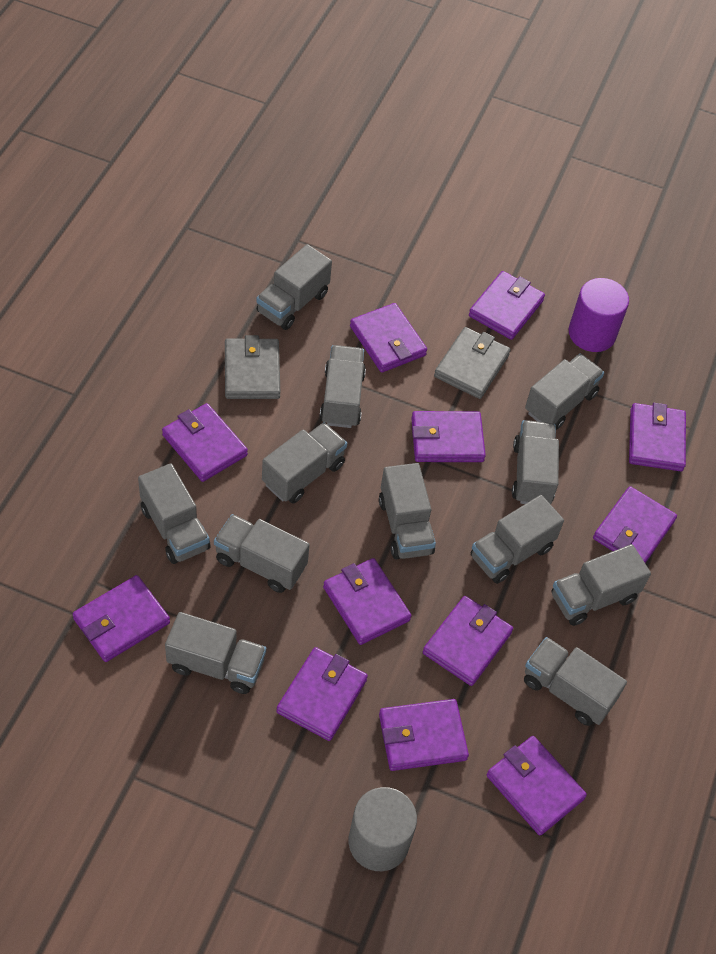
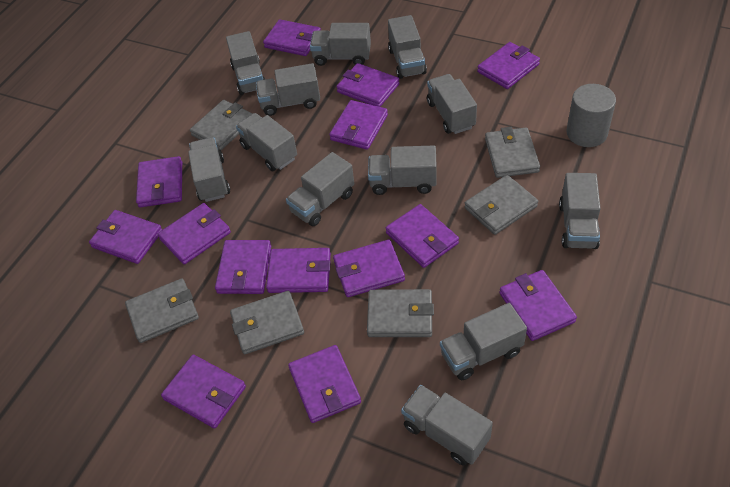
grey wallet: [225,335,280,399] [434,327,511,399] = 2 -> [125,278,199,343] [190,100,252,150] [230,291,304,354] [367,289,434,337] [464,175,538,235] [485,127,540,178] = 6
purple cylinder: [569,278,629,352] = 1 -> none = 0
purple wallet: [73,575,170,662] [162,403,248,482] [276,647,368,741] [323,558,411,645] [350,303,427,373] [379,699,469,771] [411,411,486,462] [423,596,513,686] [469,271,545,340] [487,736,587,835] [593,486,677,563] [629,403,686,471] = 12 -> [89,210,162,264] [136,156,182,207] [158,203,231,264] [161,355,246,429] [215,240,271,294] [263,19,321,56] [266,248,331,293] [288,345,361,423] [329,100,388,150] [333,240,405,297] [336,63,399,107] [386,204,459,268] [477,42,540,89] [499,270,577,341] = 14

